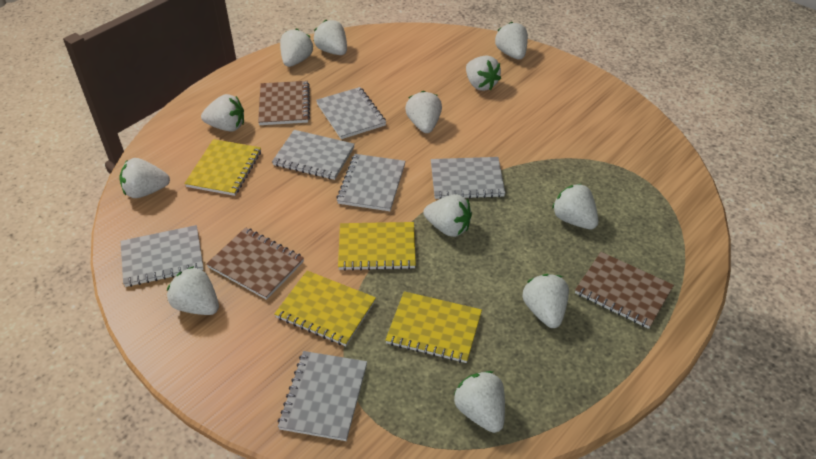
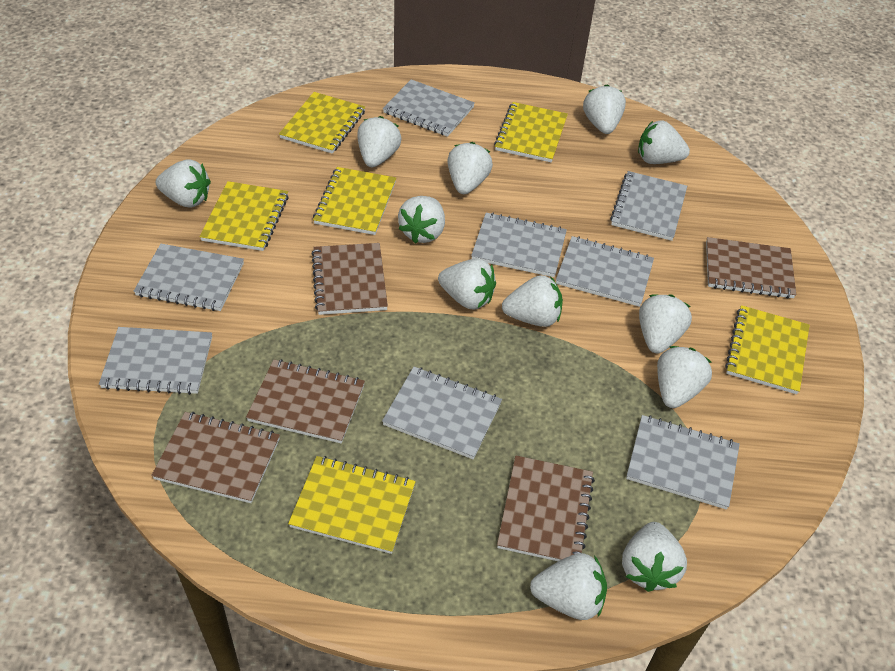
brown notebook: [206,227,304,300] [258,81,310,125] [575,252,674,329] = 3 -> [151,412,280,503] [246,359,365,443] [311,243,388,315] [497,456,595,561] [706,237,796,299] = 5
grey notebook: [121,225,204,287] [272,130,355,180] [278,351,367,441] [316,87,386,139] [336,154,406,211] [431,157,505,199] = 6 -> [99,327,212,395] [134,244,244,311] [382,367,502,459] [383,79,475,137] [471,212,567,277] [556,236,654,307] [610,171,687,241] [626,415,740,509] = 8
yellow notebook: [184,139,261,196] [274,271,376,346] [338,222,416,271] [385,291,482,363] = 4 -> [199,181,289,251] [279,92,365,154] [288,456,416,554] [313,167,396,235] [494,102,568,162] [725,305,810,394] = 6

